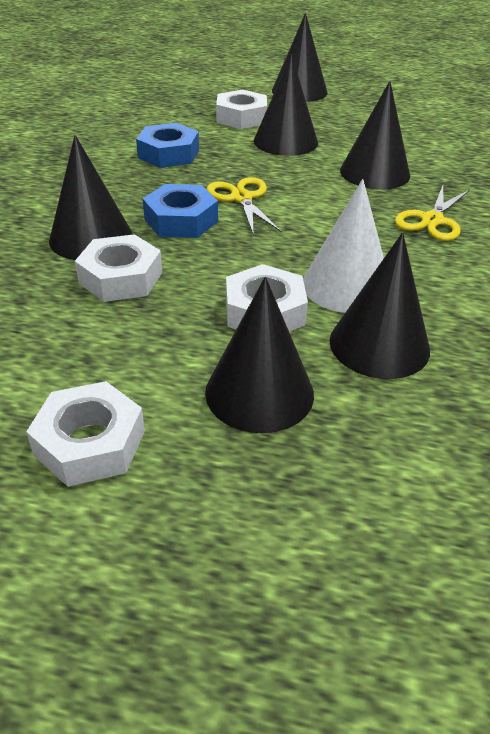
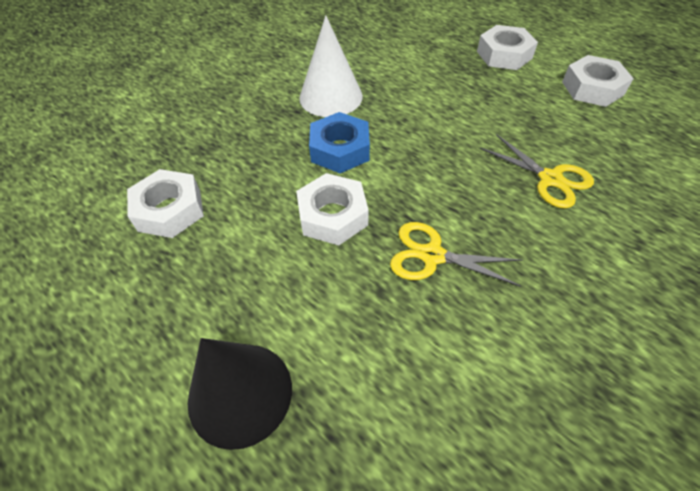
black cone: [49,135,133,260] [205,277,314,433] [254,54,318,156] [272,13,328,102] [329,233,430,379] [340,81,410,189] = 6 -> [188,338,292,450] = 1
blue nut: [136,123,199,168] [143,184,218,238] = 2 -> [309,112,370,173] = 1

